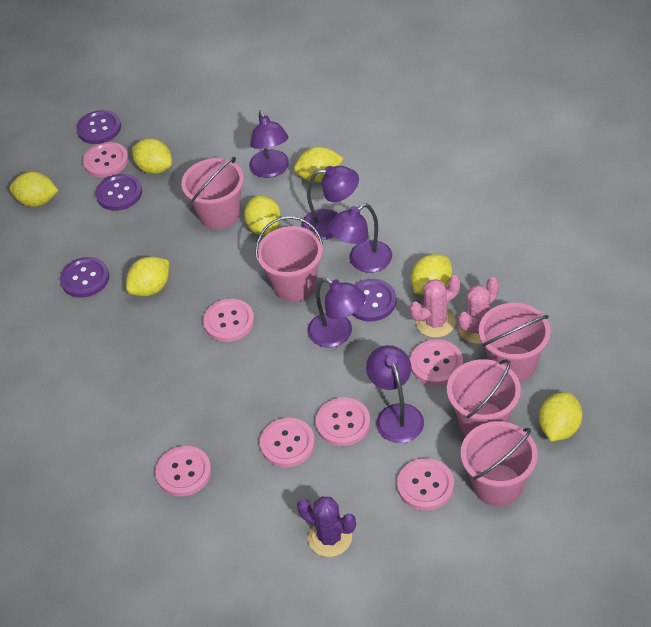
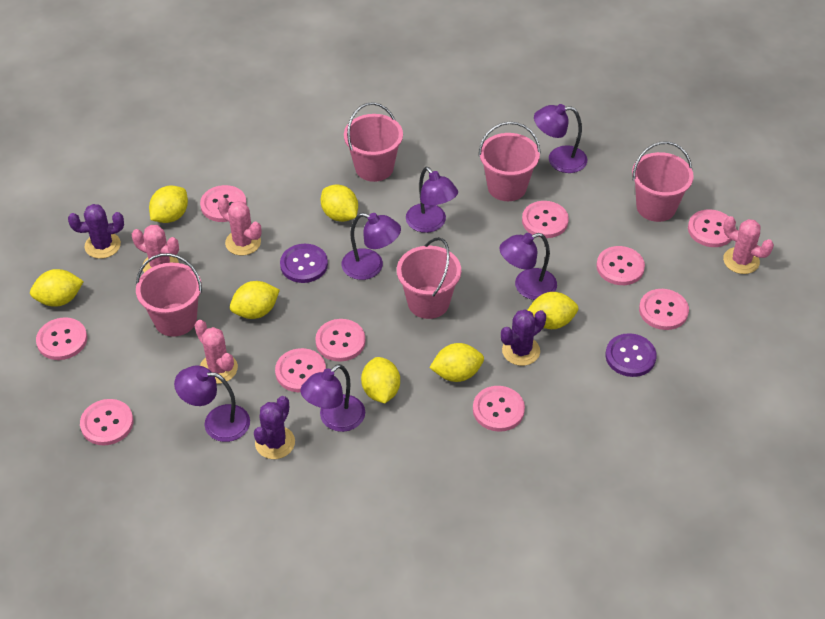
pink button: [83,142,129,178] [156,446,211,497] [203,299,254,342] [260,418,315,467] [316,398,370,446] [397,458,454,511] [410,339,463,385] = 7 -> [36,317,87,360] [80,399,133,445] [200,185,247,222] [275,348,326,392] [315,319,365,362] [473,386,525,432] [522,201,569,238] [596,246,645,285] [639,289,689,330] [688,209,736,247] = 10
pink cactus: [410,275,460,338] [458,277,499,344] = 2 -> [132,225,179,273] [194,320,238,384] [218,197,261,255] [723,216,774,274] = 4
purple button: [60,257,109,298] [77,110,121,144] [95,174,142,211] [352,279,396,321] = 4 -> [280,244,328,283] [605,333,657,377] = 2
purple cactus: [297,496,356,557] = 1 -> [68,204,124,259] [254,396,295,459] [501,309,546,366] = 3
purple lamp: [249,110,289,178] [301,166,359,240] [307,278,366,347] [328,203,392,273] [366,345,424,443] = 5 -> [174,365,250,442] [300,364,365,432] [342,213,401,280] [406,167,458,233] [499,233,557,300] [534,104,587,173] = 6

